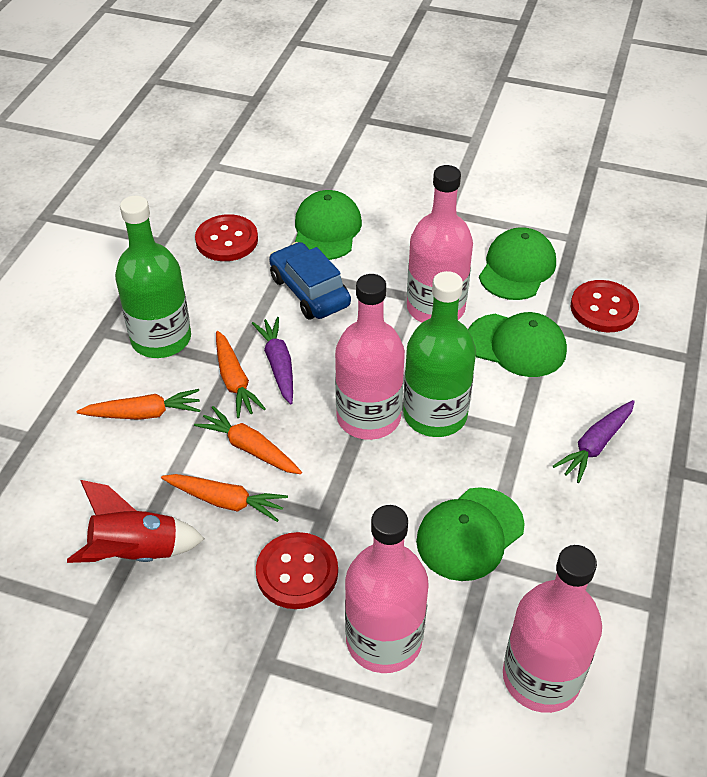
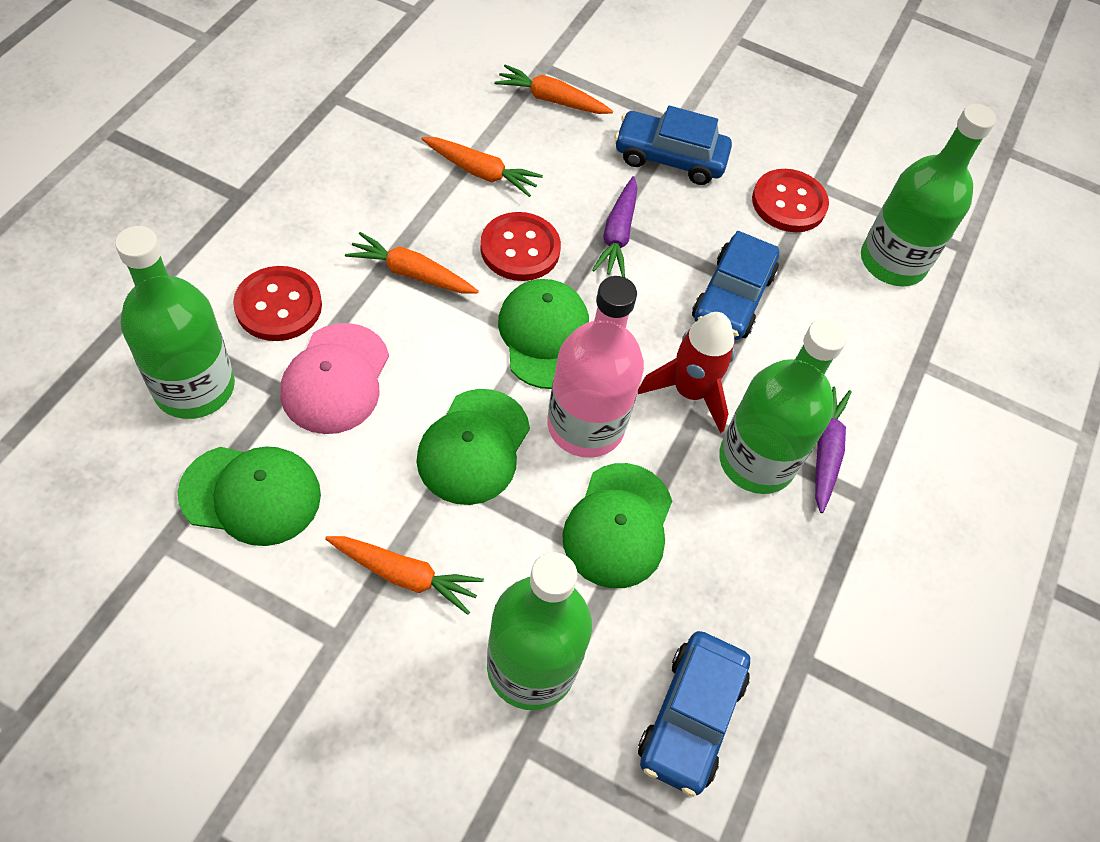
blue car: [269,242,351,320] = 1 -> [614,106,732,185] [638,631,750,797] [692,231,779,340] = 3
green bottle: [115,196,191,358] [403,271,476,437] = 2 -> [115,226,235,419] [487,552,592,710] [719,318,847,494] [861,104,996,286] = 4
pink bottle: [335,274,405,440] [345,505,429,673] [407,165,473,323] [503,545,602,713] = 4 -> [547,276,644,458] = 1
pink cap: none = 0 -> [281,323,389,434] = 1

